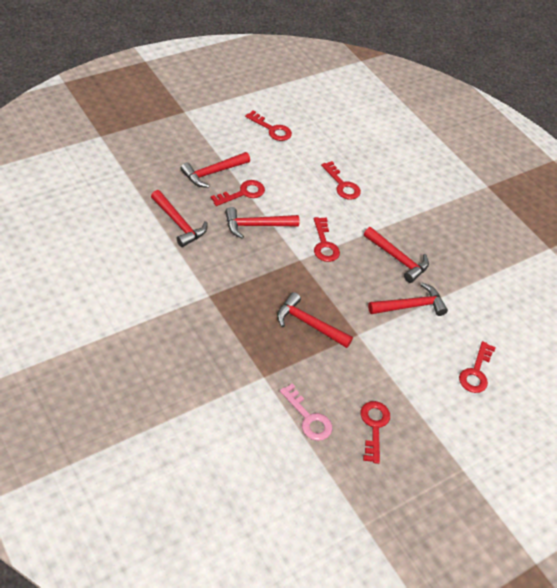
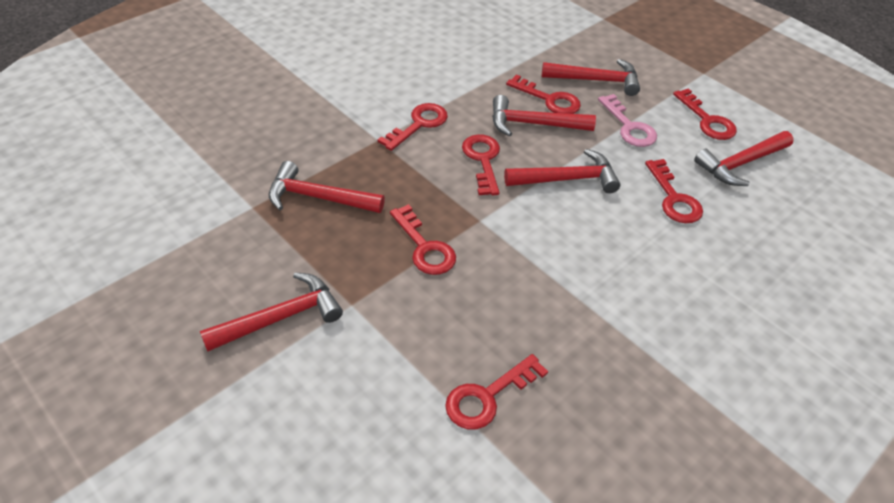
red key: [211,180,265,206] [245,111,292,141] [314,217,340,262] [321,161,361,200] [360,401,390,464] [459,341,496,393] = 6 -> [378,103,448,151] [390,204,456,275] [445,354,548,430] [462,134,500,196] [506,74,581,114] [645,159,703,223] [673,88,737,140] = 7

